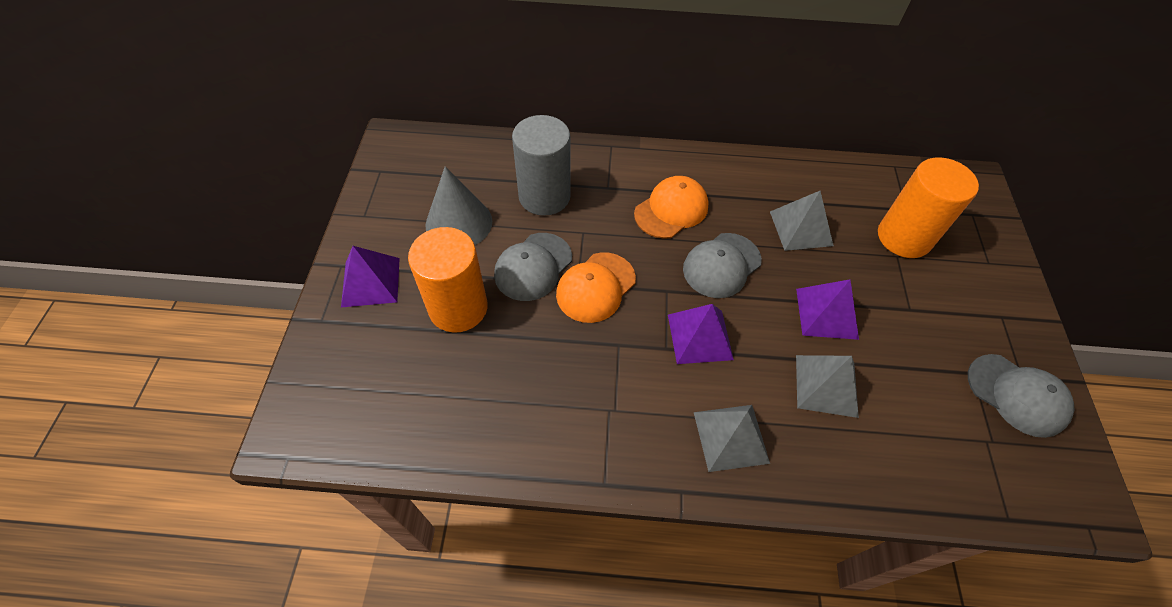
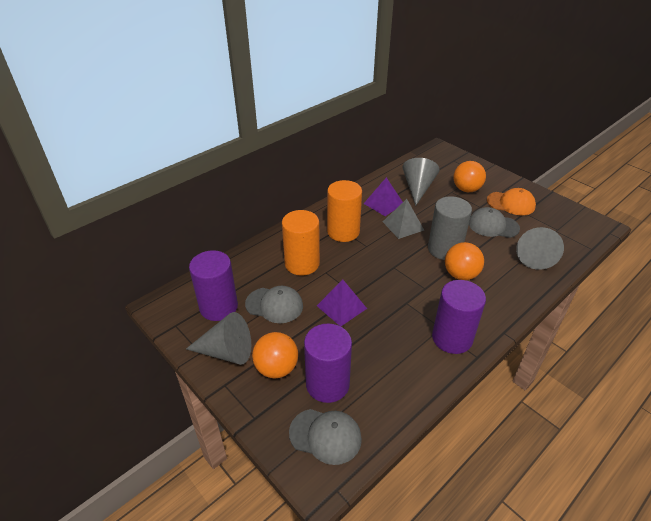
grey cone: [425,166,492,245] = 1 -> [186,312,251,365] [403,158,440,206] [516,227,564,270] = 3
grey pyramid: [694,405,770,472] [770,191,834,251] [796,355,859,418] = 3 -> [383,199,424,239] = 1
orange ball: none = 0 -> [252,332,298,378] [445,242,484,280] [453,161,486,192] = 3
orange cap: [556,252,636,323] [634,176,709,239] = 2 -> [487,188,536,215] = 1
purple cylinder: none = 0 -> [189,250,238,321] [304,323,352,403] [432,280,486,354] = 3
purple pyramid: [341,246,400,307] [668,304,734,364] [796,279,859,340] = 3 -> [317,279,367,326] [364,177,403,216] = 2

